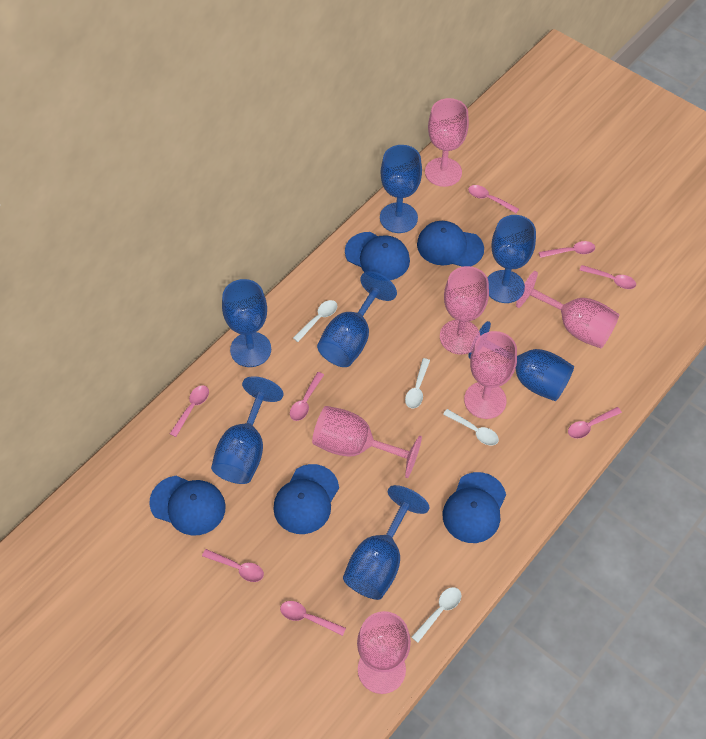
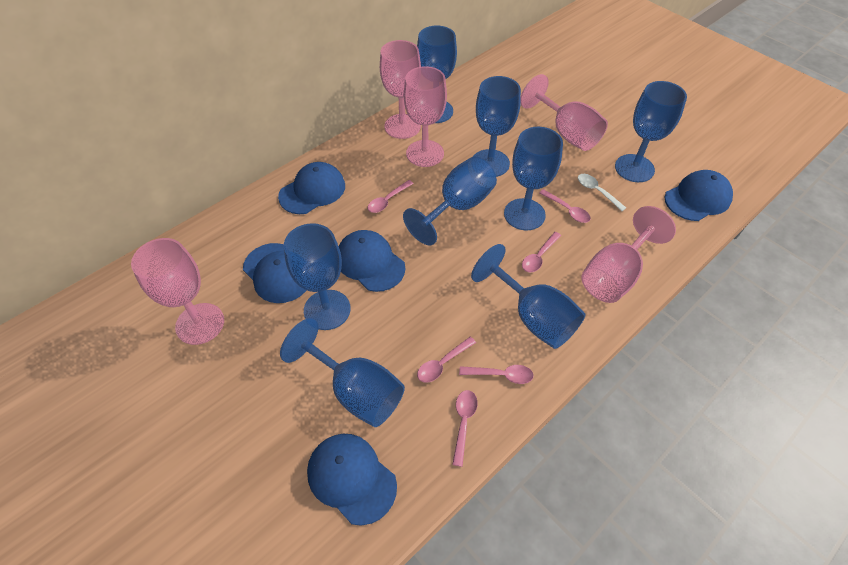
blue goblet: [211,376,284,484] [222,279,271,367] [317,271,397,367] [343,485,429,600] [380,145,422,233] [468,321,574,401] [487,215,536,303] = 7 -> [280,318,405,427] [284,223,351,330] [403,157,497,245] [417,26,457,123] [471,244,586,349] [473,76,521,177] [504,127,563,230] [615,81,687,182] = 8
pink goblet: [312,406,422,478] [357,611,411,694] [425,98,469,187] [440,266,489,355] [464,331,517,419] [516,271,619,348] = 6 -> [131,238,224,345] [380,40,421,139] [404,66,447,167] [521,74,608,151] [581,206,676,303] = 5
pink spoon: [170,385,209,437] [202,549,264,582] [280,601,346,636] [290,372,324,421] [468,185,519,213] [539,241,595,258] [568,407,622,439] [580,265,636,289] = 8 -> [368,180,414,213] [417,337,476,383] [452,390,478,467] [459,365,534,384] [522,232,561,272] [539,189,591,223] = 6
white spoon: [293,300,337,342] [405,358,430,409] [412,587,461,643] [443,409,499,446] = 4 -> [578,174,626,211] = 1

